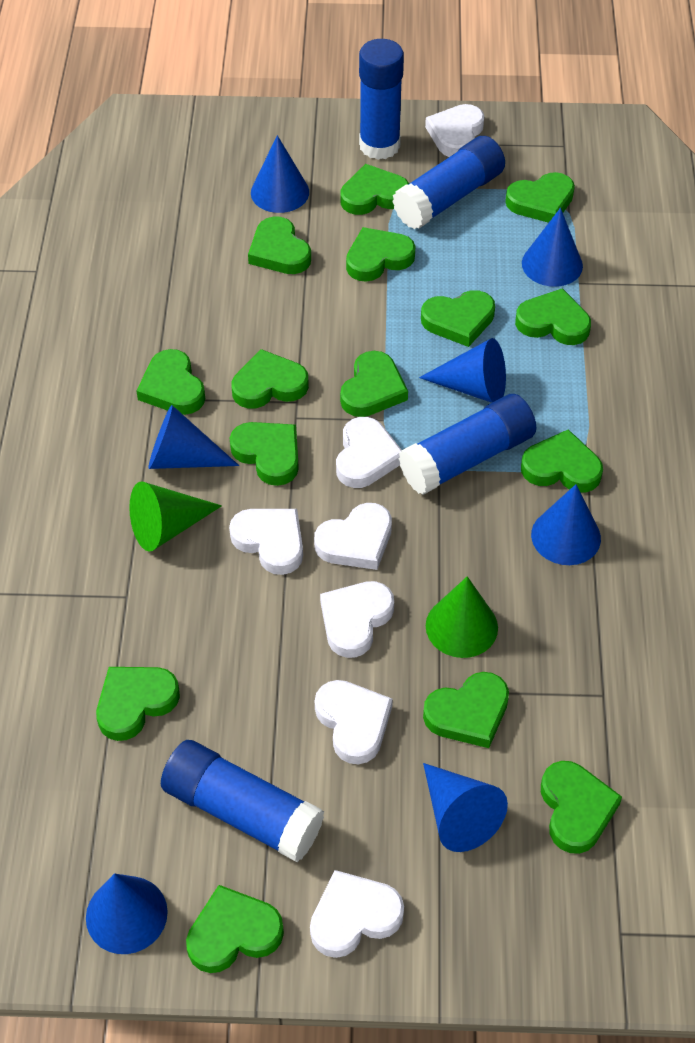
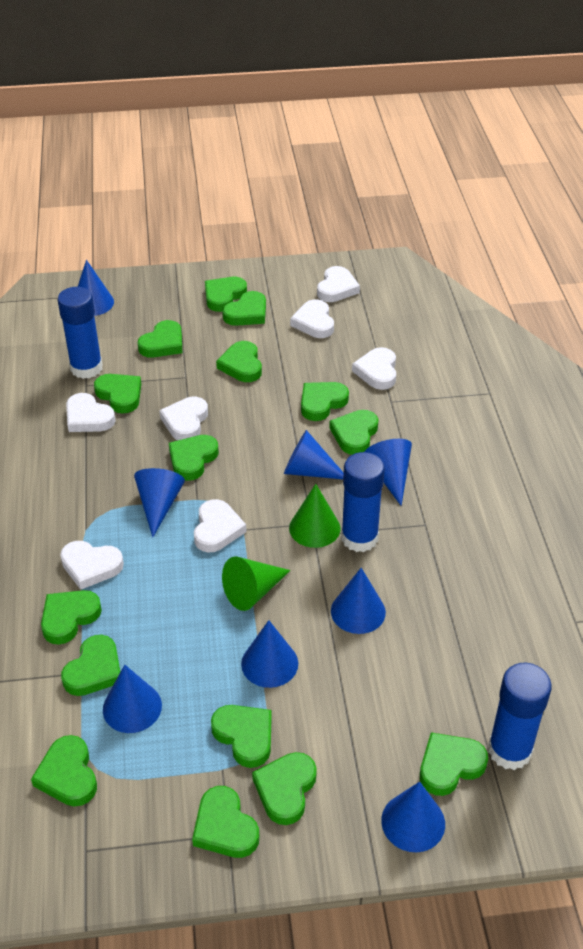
blue cone: [86,873,168,954] [148,405,239,469] [251,135,309,213] [419,338,506,403] [423,763,508,852] [522,208,583,287] [531,484,601,565] = 7 -> [78,260,114,316] [103,665,162,733] [134,468,185,538] [241,620,298,688] [284,430,344,479] [331,568,386,634] [364,439,412,506] [381,781,445,852] = 8
blue glue stick: [161,740,324,862] [359,39,404,160] [392,136,505,229] [398,394,536,495] = 4 -> [58,287,103,379] [341,452,385,552] [488,663,552,770] = 3

